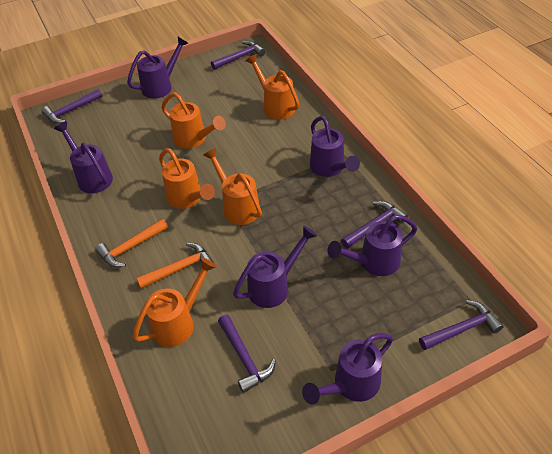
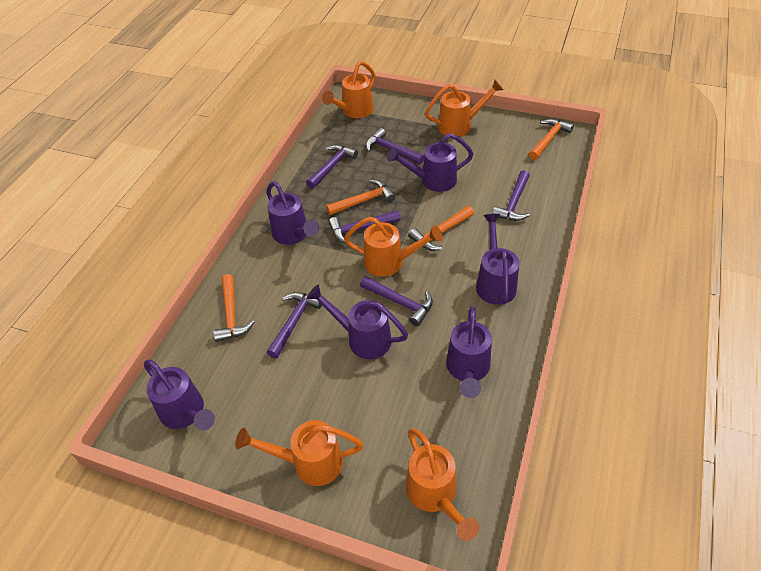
orange hammer: [95,219,168,268] [136,243,214,289] = 2 -> [213,274,255,342] [326,180,396,215] [408,206,474,251] [529,118,574,160] = 4
purple hammer: [42,89,102,124] [211,41,265,70] [218,314,276,393] [341,201,408,249] [419,300,504,350] = 5 -> [267,292,322,358] [306,144,358,189] [328,210,401,244] [360,276,433,326] [366,128,424,164] [492,170,530,221] = 6

